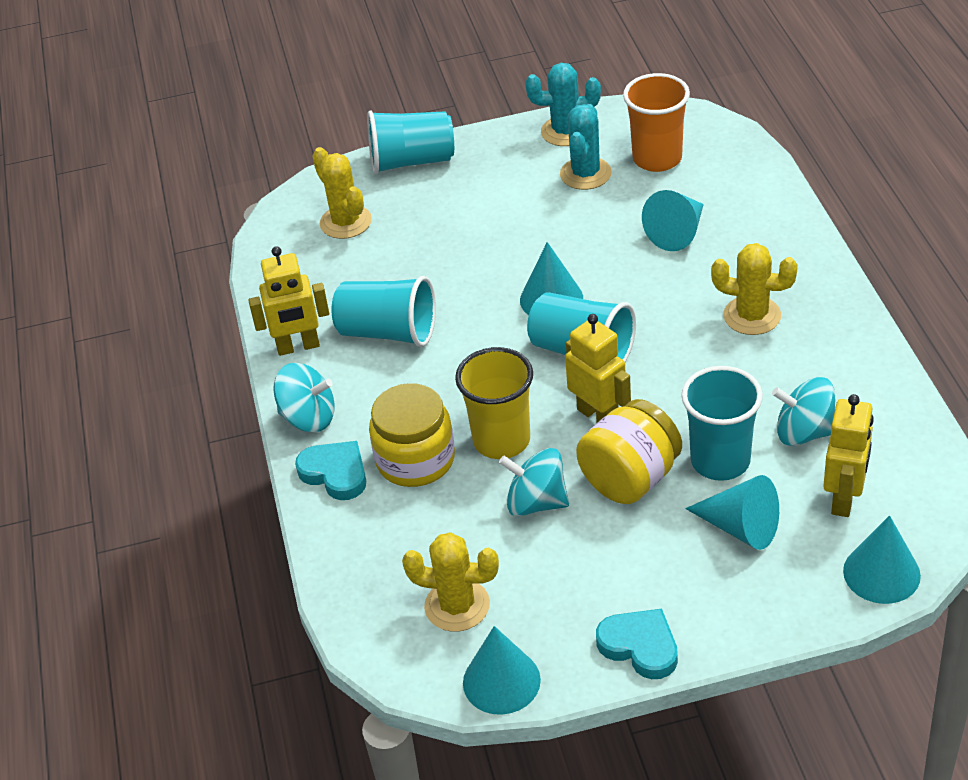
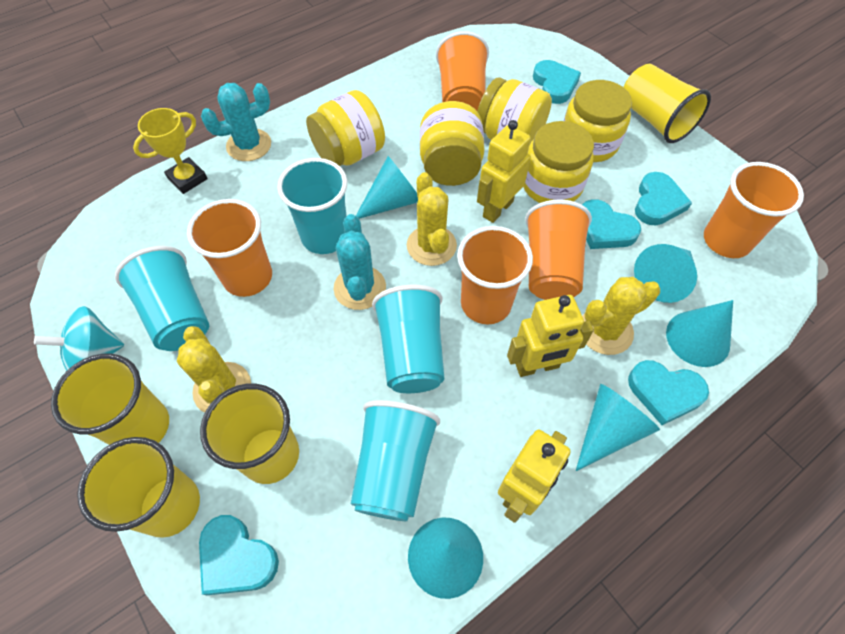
orange cup: [623,73,690,172] = 1 -> [187,199,272,297] [436,31,489,111] [457,226,533,324] [525,200,592,300] [704,162,804,258] = 5
turquoise heart: [295,441,366,500] [596,609,678,679] = 2 -> [199,515,279,595] [533,60,581,104] [582,199,641,249] [628,360,709,425] [635,172,692,226] = 5
turquoise spinning top: [273,363,335,432] [499,448,569,516] [772,377,835,446] = 3 -> [34,306,124,371] = 1
yellow cup: [455,347,533,459] = 1 -> [51,353,169,445] [77,437,200,538] [200,384,299,484] [624,64,711,143] = 4
yellow jar: [369,383,455,487] [576,399,682,504] = 2 -> [306,90,385,166] [420,101,484,186] [477,77,552,145] [523,121,594,203] [564,80,632,162] = 5
yellow trophy: none = 0 -> [133,108,208,194] = 1

